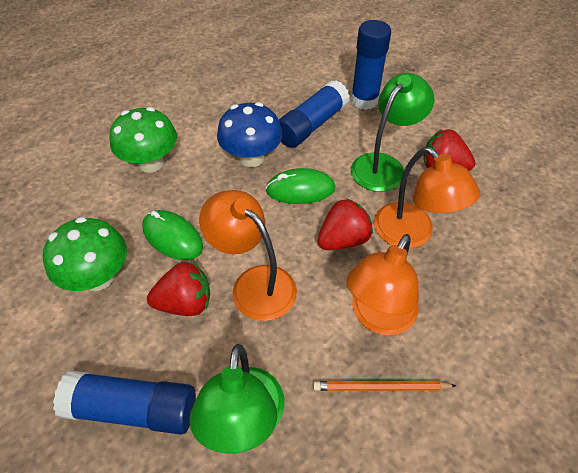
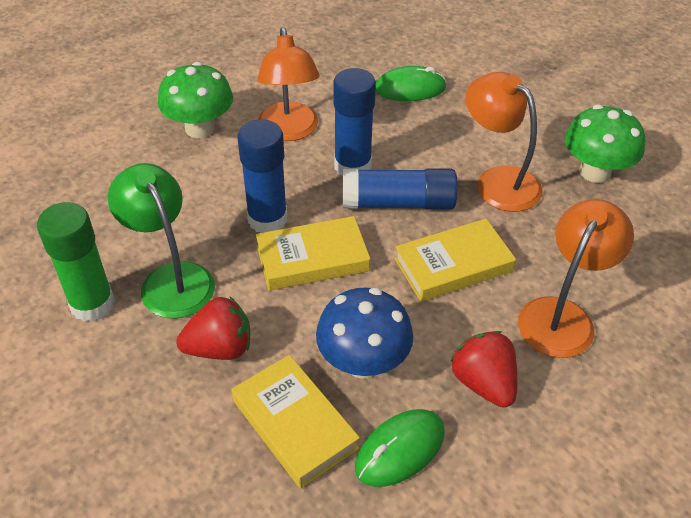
green glue stick: none = 0 -> [37,202,115,322] = 1
green lamp: [189,344,285,453] [351,73,434,192] = 2 -> [108,163,215,319] = 1
orange pencil: [313,381,457,391] = 1 -> none = 0
red strawberry: [147,262,210,316] [317,198,373,250] [423,129,476,171] = 3 -> [176,296,250,360] [451,331,517,408] = 2
yellow book: none = 0 -> [231,355,360,488] [256,216,370,291] [395,219,516,302] = 3

